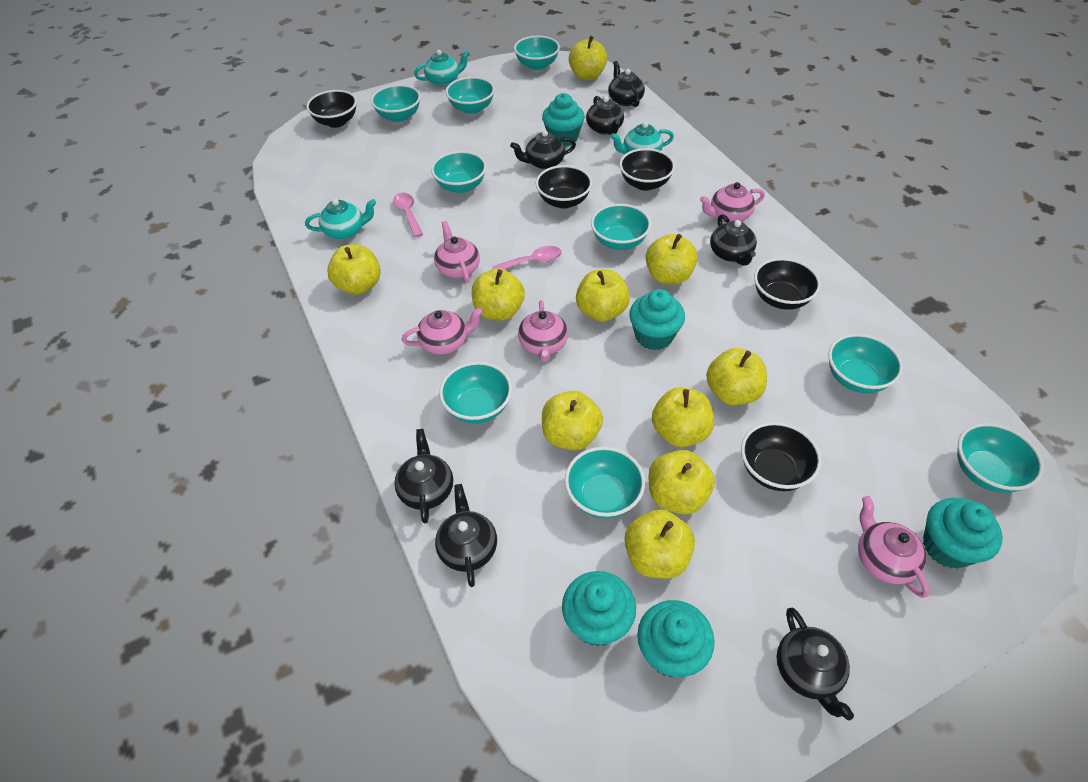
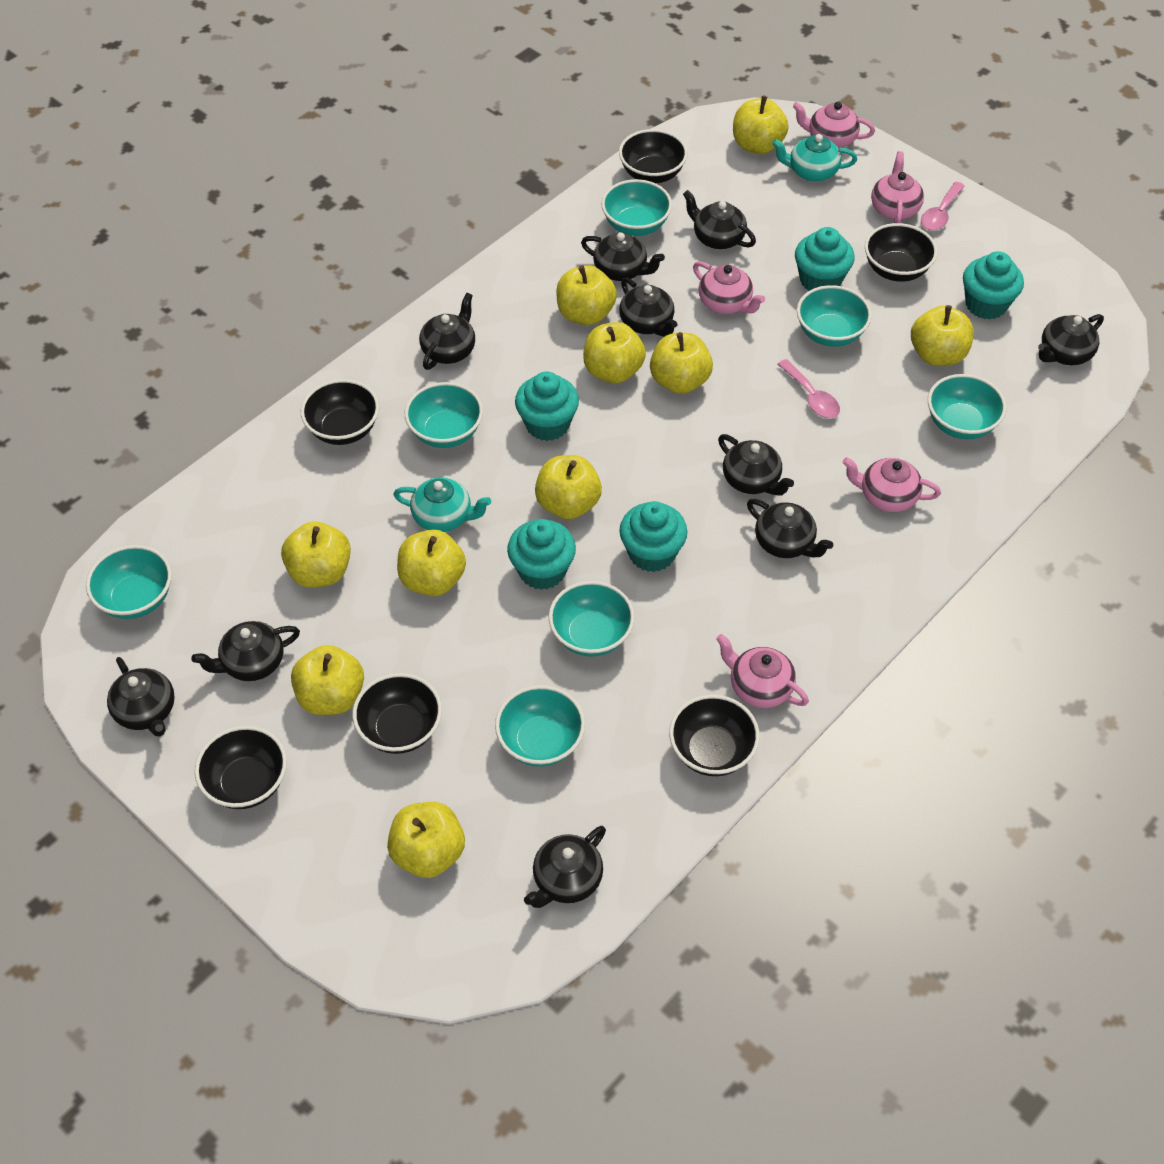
black bowl: [306,90,357,128] [536,165,592,209] [619,148,675,191] [741,422,822,491] [754,258,821,310] = 5 -> [195,726,287,809] [301,379,379,445] [352,673,442,754] [619,129,688,183] [669,695,760,776] [865,223,938,282] = 6
black teapot: [394,429,453,523] [435,484,497,587] [510,130,576,169] [586,96,624,135] [608,61,645,107] [710,214,757,266] [777,607,854,720] = 7 -> [107,657,175,737] [192,621,300,681] [419,293,475,370] [524,826,606,908] [581,232,665,281] [619,277,677,337] [683,190,756,249] [718,434,794,496] [747,499,833,558] [1038,314,1104,365] = 10
turquoise bowl: [371,84,421,122] [431,151,487,193] [439,362,512,424] [445,77,495,114] [514,36,560,70] [565,447,645,519] [591,204,651,250] [828,334,903,393] [957,423,1044,493] = 9 -> [86,545,172,619] [405,382,483,448] [495,685,585,767] [549,581,635,657] [601,179,672,236] [797,285,872,347] [928,374,1006,439] = 7
turquoise teapot: [305,199,376,239] [414,50,469,86] [610,122,674,154] = 3 -> [393,477,491,532] [772,134,857,182] = 2

